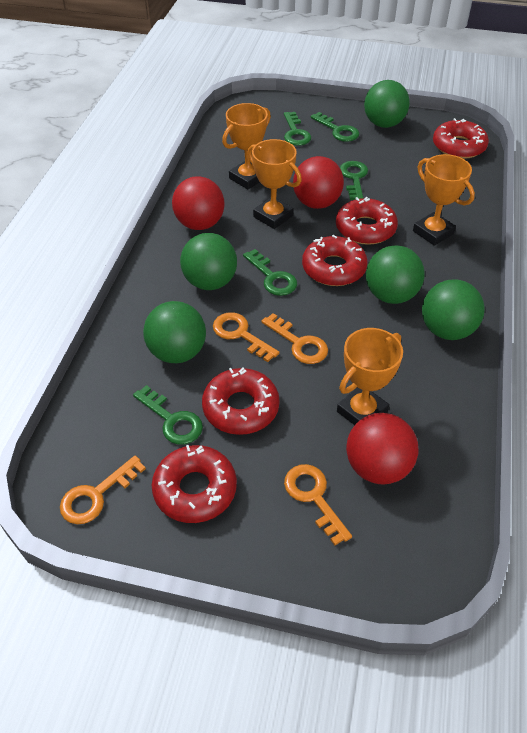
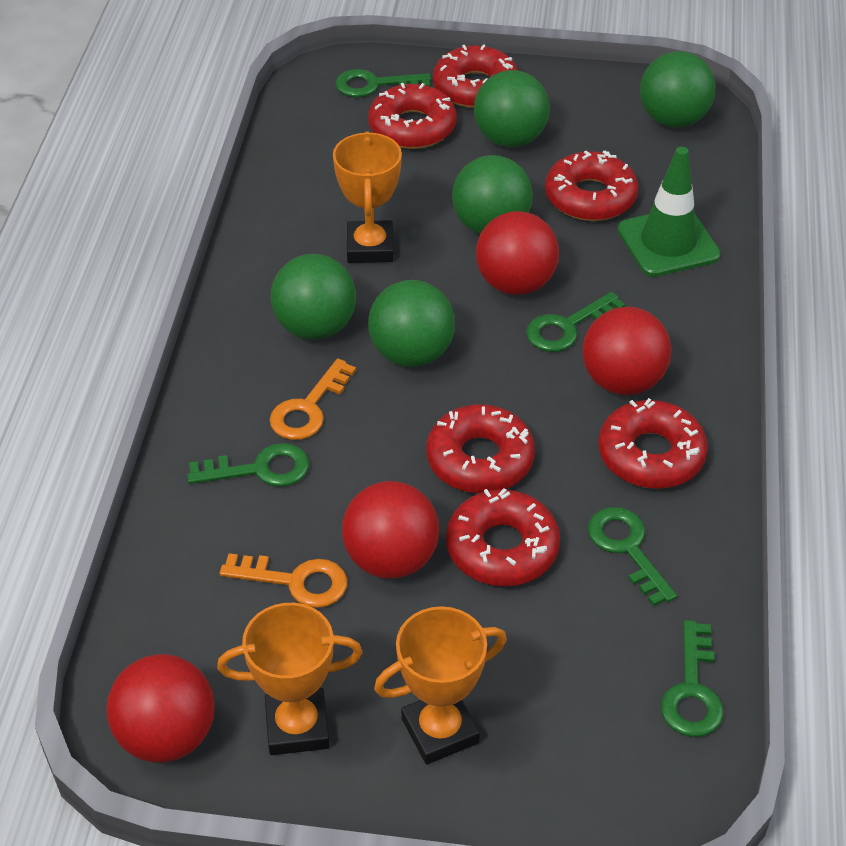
green traffic cone: none = 0 -> [617,147,721,277] = 1
orange key: [60,455,146,524] [213,312,280,362] [261,313,328,364] [284,464,352,545] = 4 -> [220,553,347,608] [270,358,356,440] = 2
orange trophy: [222,103,271,190] [248,139,302,229] [337,328,403,425] [413,154,475,246] = 4 -> [217,603,363,755] [333,131,402,263] [374,606,507,765] = 3
red ball: [172,176,224,230] [293,156,344,209] [346,413,418,485] = 3 -> [106,654,215,763] [342,481,439,579] [476,211,559,295] [582,307,672,395] = 4
red donut: [152,445,237,523] [202,367,280,435] [302,235,368,286] [336,197,398,245] [433,118,489,159] = 5 -> [368,83,457,149] [427,405,535,493] [433,44,518,108] [446,488,560,586] [545,150,638,221] [598,398,708,489] = 6

